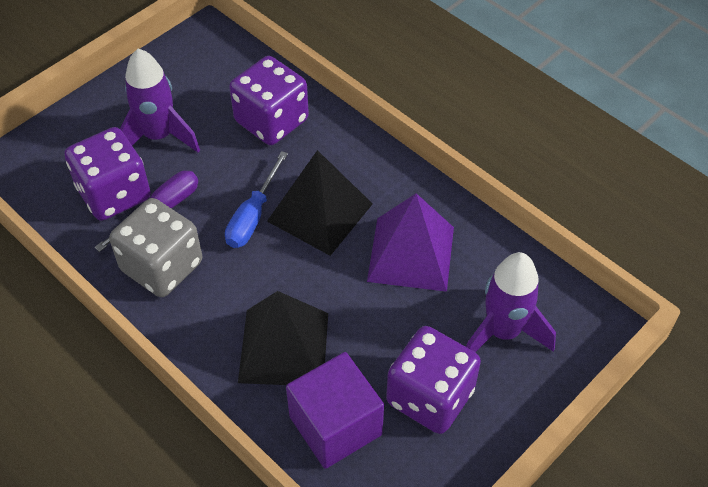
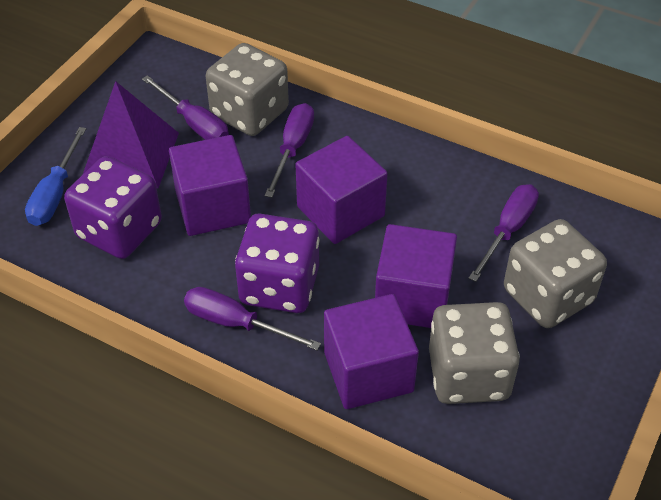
black pyramid: [238,291,328,385] [267,150,373,256] = 2 -> none = 0
grey dice: [109,198,202,297] = 1 -> [206,43,289,136] [429,302,520,404] [504,219,607,328] = 3
purple cube: [286,352,384,469] = 1 -> [169,135,251,236] [296,136,388,244] [324,294,419,409] [375,224,457,328] = 4
purple dice: [64,127,151,221] [229,56,309,145] [386,326,481,434] = 3 -> [64,156,162,259] [235,214,320,313] = 2
purple rocket: [120,48,200,153] [466,252,556,352] = 2 -> none = 0
purple screwdriver: [94,171,198,252] = 1 -> [142,75,229,140] [184,287,321,350] [265,103,314,198] [468,184,539,282] = 4

